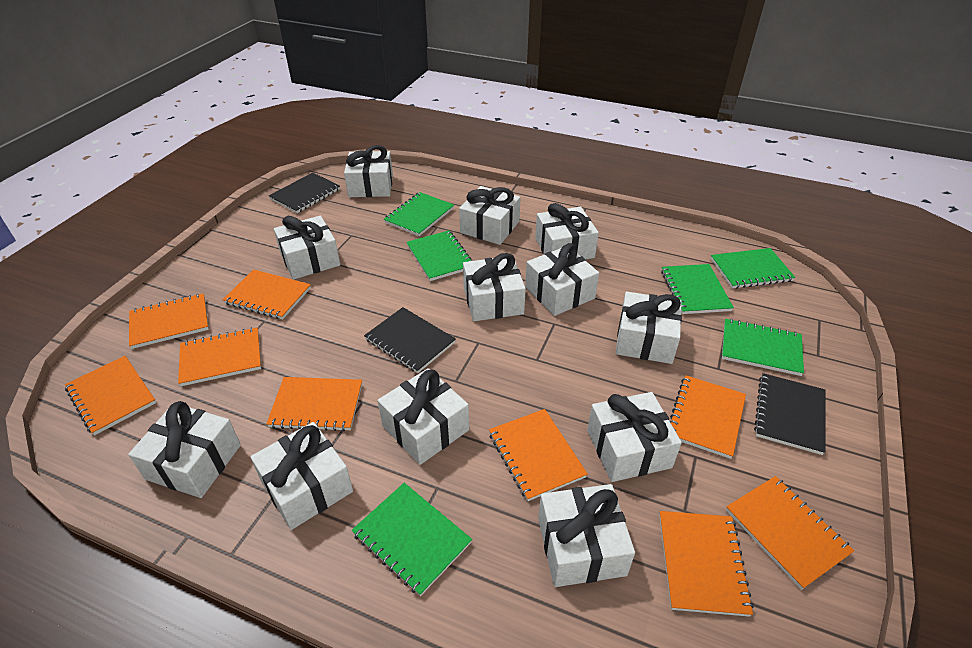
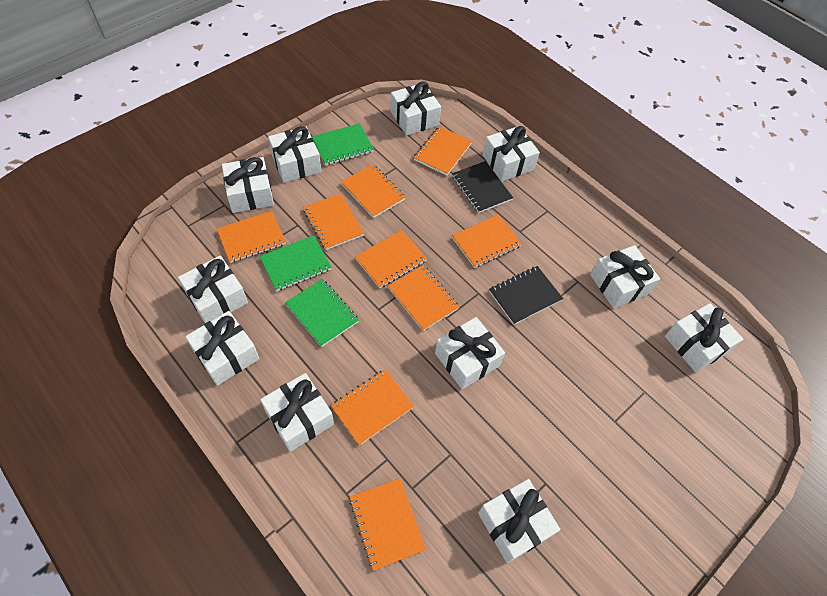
black notebook: [269,173,340,213] [364,307,456,373] [754,373,825,455] = 3 -> [452,161,513,213] [489,266,563,325] = 2
green notebook: [352,483,472,596] [384,192,454,236] [406,231,472,281] [661,264,734,314] [711,248,795,289] [722,318,804,376] = 6 -> [259,235,332,291] [285,279,359,347] [312,123,374,165] = 3
white gift: [128,401,241,498] [251,422,353,530] [274,216,340,280] [344,145,393,197] [378,368,469,465] [459,186,521,245] [463,253,526,321] [525,243,599,316] [535,203,599,259] [538,484,635,587] [587,392,682,482] [616,292,682,364] = 12 -> [178,256,248,323] [185,311,260,386] [222,157,274,213] [260,373,334,452] [268,126,321,183] [390,81,441,136] [435,317,505,389] [478,479,560,563] [483,126,540,182] [590,245,660,308] [665,303,743,372] = 11

